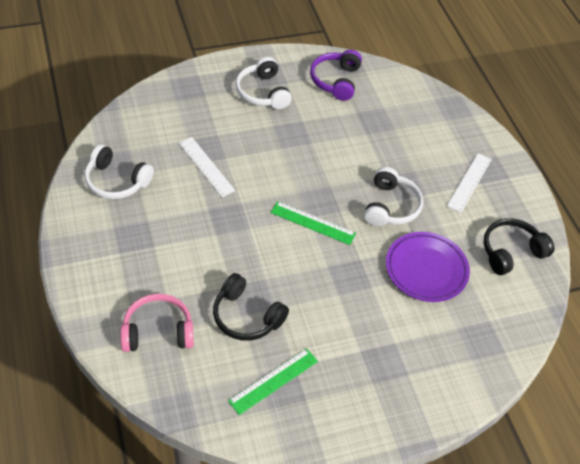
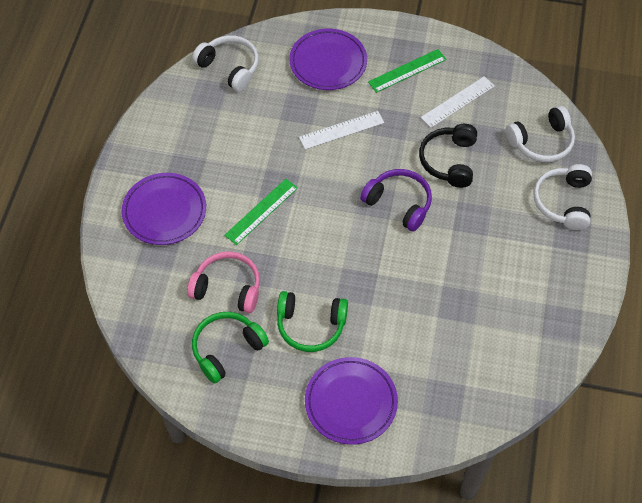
black headphones: [213,273,289,341] [484,218,554,275] = 2 -> [419,124,477,188] = 1
green headphones: none = 0 -> [192,312,269,384] [277,291,348,352] = 2
purple plate: [386,232,470,302] = 1 -> [122,173,206,245] [289,29,367,90] [305,357,398,445] = 3

